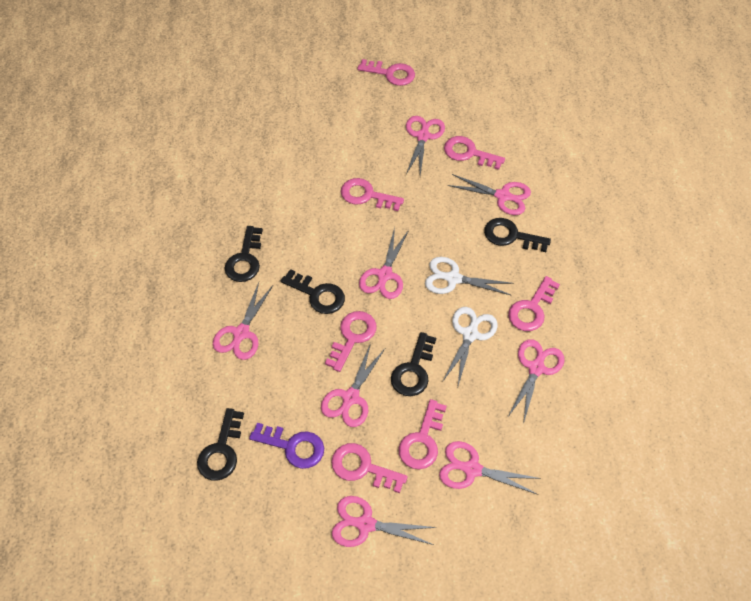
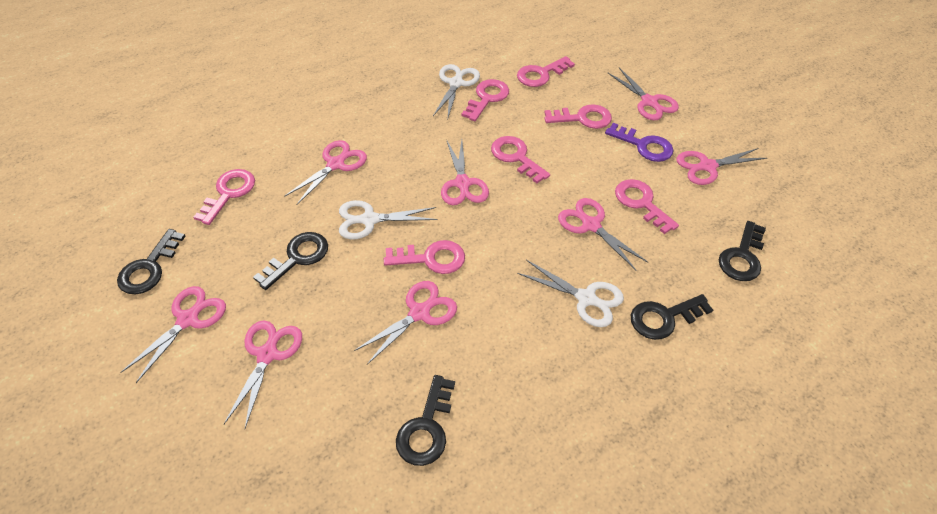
white scissors: [425,257,514,296] [442,307,498,386] = 2 -> [339,200,438,239] [433,64,480,117] [517,260,624,327] = 3

